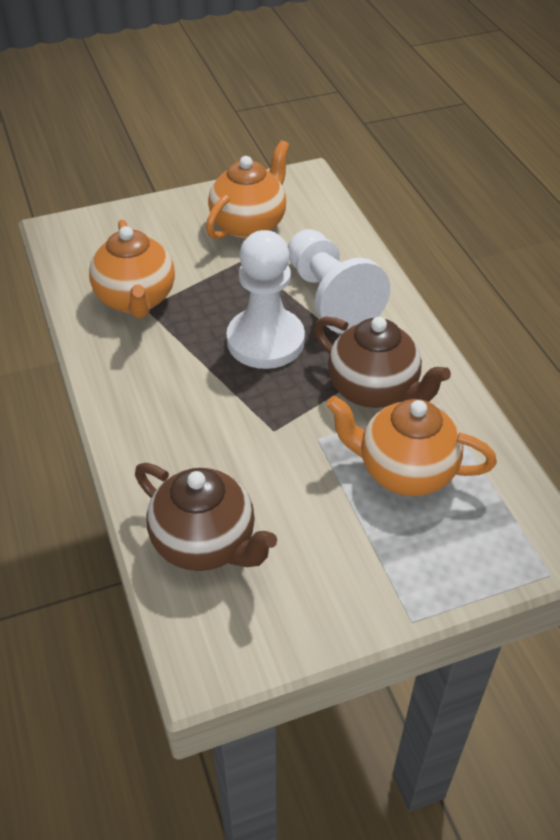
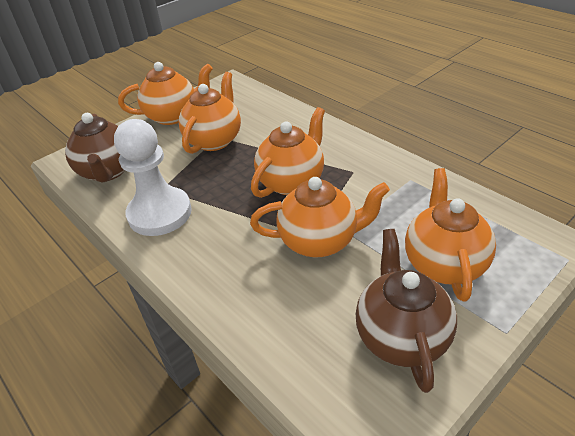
orange teapot: [89,220,175,319] [206,140,289,239] [326,396,497,496] = 3 -> [118,62,213,125] [179,72,241,154] [250,177,390,257] [251,107,325,198] [405,168,496,302] = 5
white pawn: [227,230,305,369] [288,229,390,333] = 2 -> [114,119,192,236] = 1

